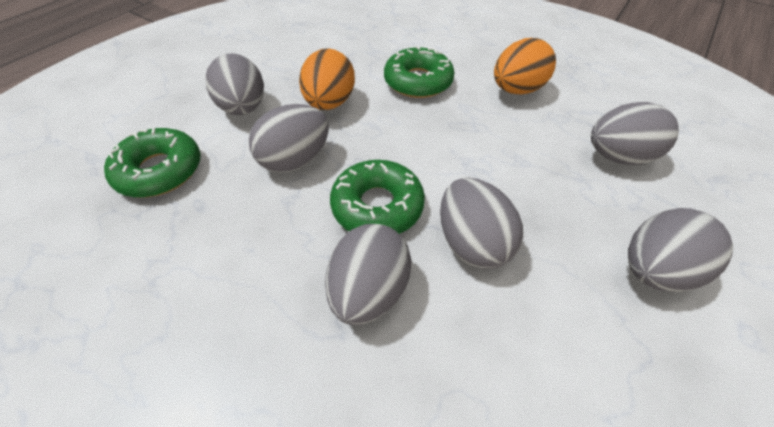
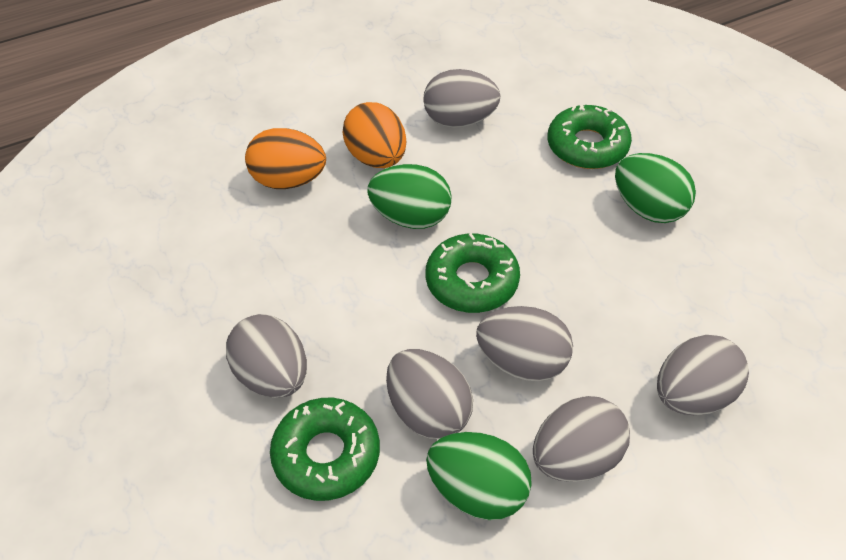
green egg: none = 0 -> [367,164,452,229] [426,432,532,520] [615,153,696,223] = 3

